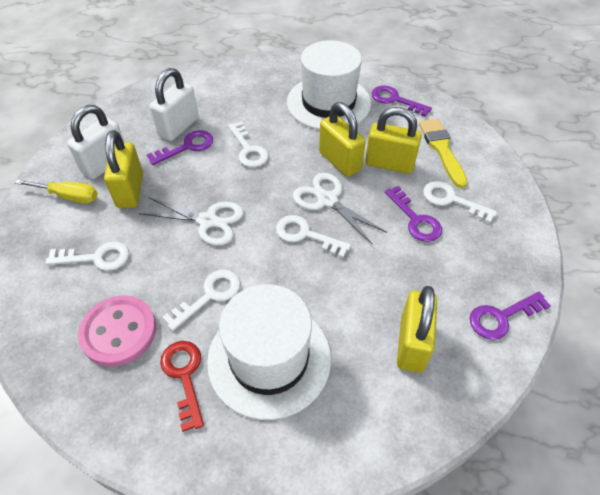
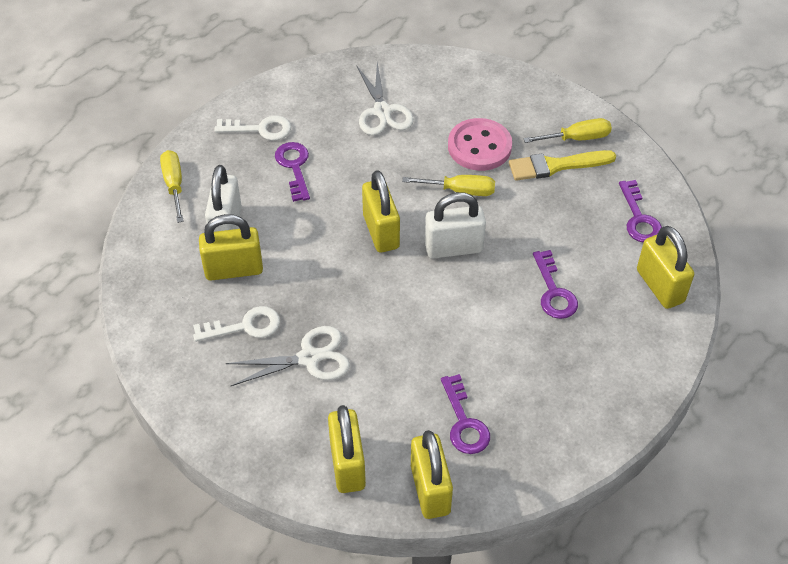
red key: [160,341,204,432] = 1 -> none = 0
white hat: [207,284,331,420] [287,40,371,130] = 2 -> none = 0
white key: [46,242,129,271] [162,270,240,331] [228,122,269,167] [276,215,351,258] [423,181,497,223] = 5 -> [193,306,280,342] [214,116,292,140] = 2
yellow padlock: [104,130,143,208] [319,102,366,177] [365,107,422,174] [397,286,437,373] = 4 -> [199,214,263,281] [328,405,366,493] [362,170,400,253] [411,430,453,519] [637,226,694,309] = 5
yellow screwdriver: [15,179,98,203] = 1 -> [160,150,184,223] [402,175,495,196] [523,118,612,143] = 3

